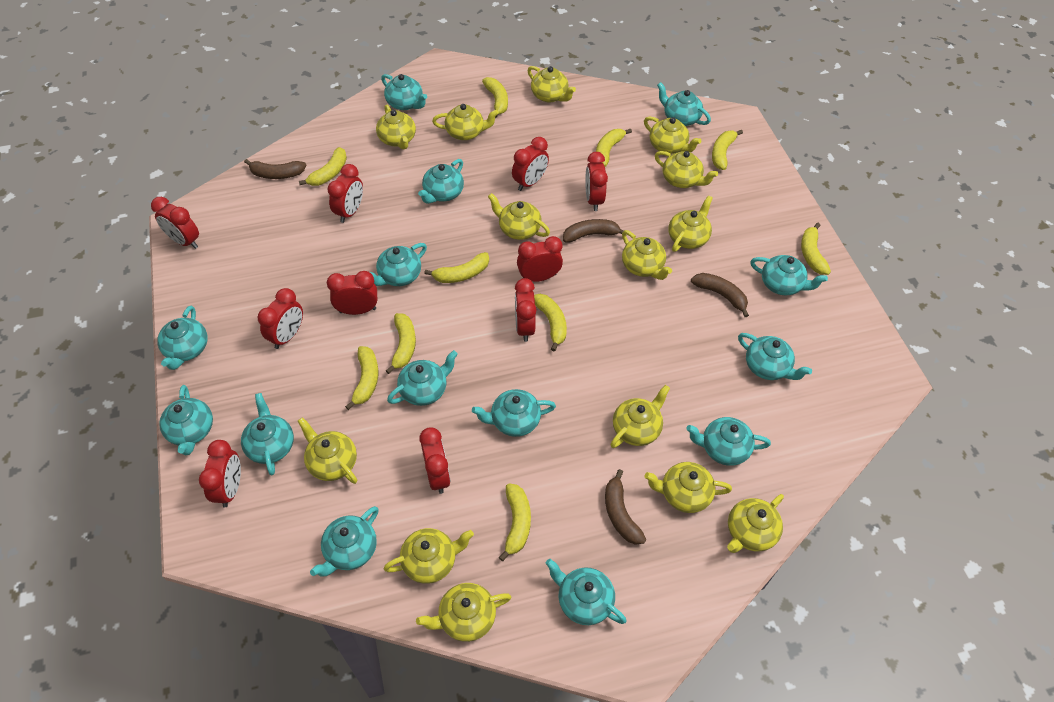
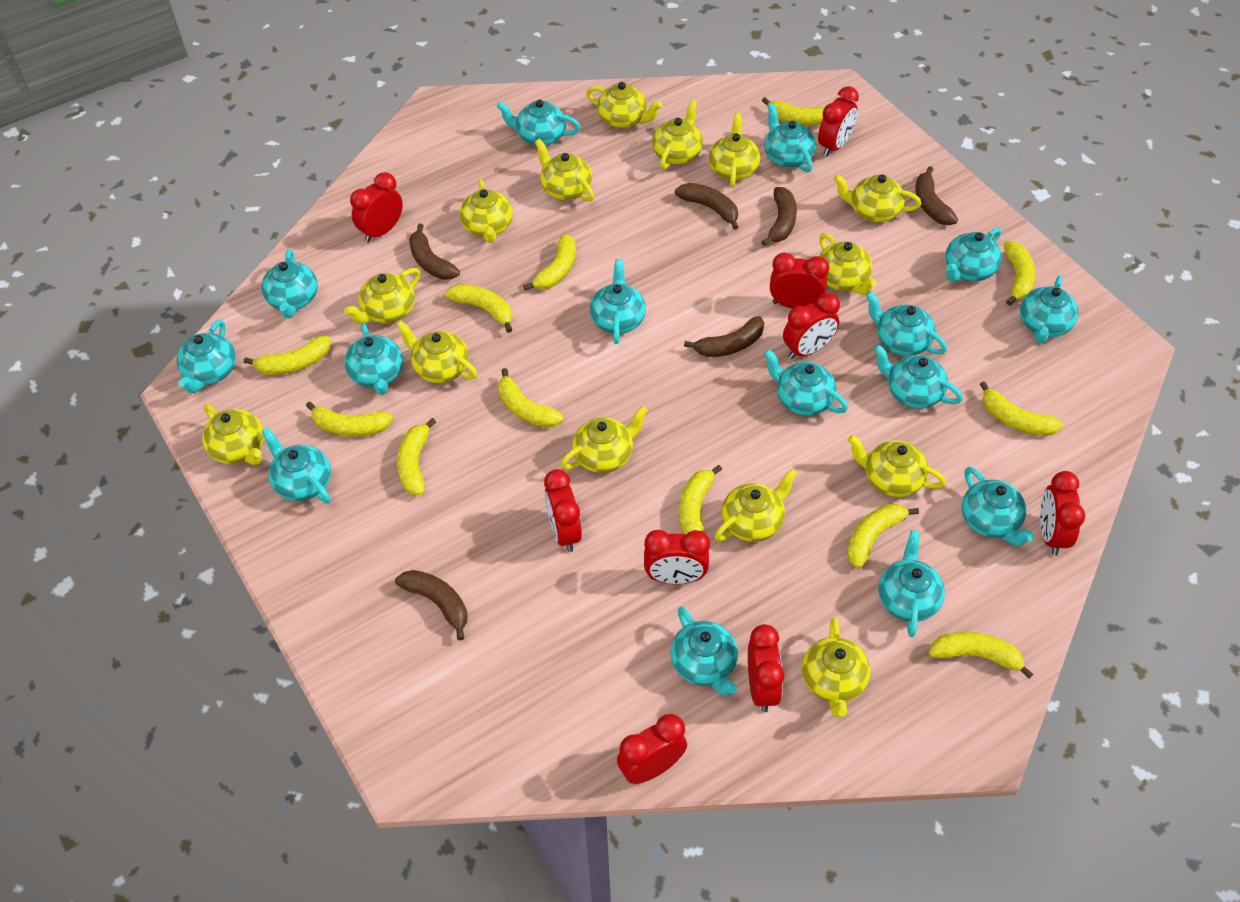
brown banana: [244,159,306,179] [563,219,627,242] [605,469,646,545] [691,273,749,317] = 4 -> [395,570,467,641] [409,223,460,280] [675,183,739,230] [684,316,764,357] [761,187,797,246] [915,166,958,225] = 6
red clock: [151,197,199,249] [199,440,241,507] [258,288,303,349] [327,164,363,223] [327,271,377,315] [419,427,451,494] [512,137,549,191] [515,278,536,342] [517,236,563,282] [585,152,608,211] = 10 -> [350,172,403,243] [544,469,582,552] [617,714,687,784] [644,530,710,584] [748,624,784,712] [770,252,829,309] [783,293,840,359] [818,86,859,157] [1040,471,1085,556] = 9
turquoise teapot: [157,306,208,370] [159,385,213,455] [241,393,294,475] [310,506,379,577] [370,243,427,286] [381,74,427,110] [387,350,458,406] [418,159,464,204] [472,389,556,437] [546,559,627,625] [657,82,711,126] [686,417,771,466] [738,333,812,380] [750,255,828,296] = 14 -> [177,320,236,393] [261,249,318,318] [261,427,331,503] [344,323,403,395] [497,100,580,146] [590,259,646,344] [670,606,738,696] [764,103,816,172] [764,349,848,415] [866,291,947,356] [874,345,963,408] [878,530,945,637] [945,228,1002,281] [962,467,1034,546] [1020,275,1078,343] = 15
yellow banana: [299,147,347,186] [345,346,378,410] [386,313,416,374] [424,252,489,283] [482,77,508,118] [499,483,531,561] [534,294,567,352] [596,129,632,167] [712,130,743,170] [801,223,831,275] = 10 -> [244,335,331,375] [306,401,394,436] [397,418,436,495] [445,284,512,333] [498,368,564,428] [523,234,576,291] [679,465,722,534] [762,97,826,126] [847,504,919,568] [929,632,1033,679] [980,381,1063,436] [1003,241,1035,306] = 12

